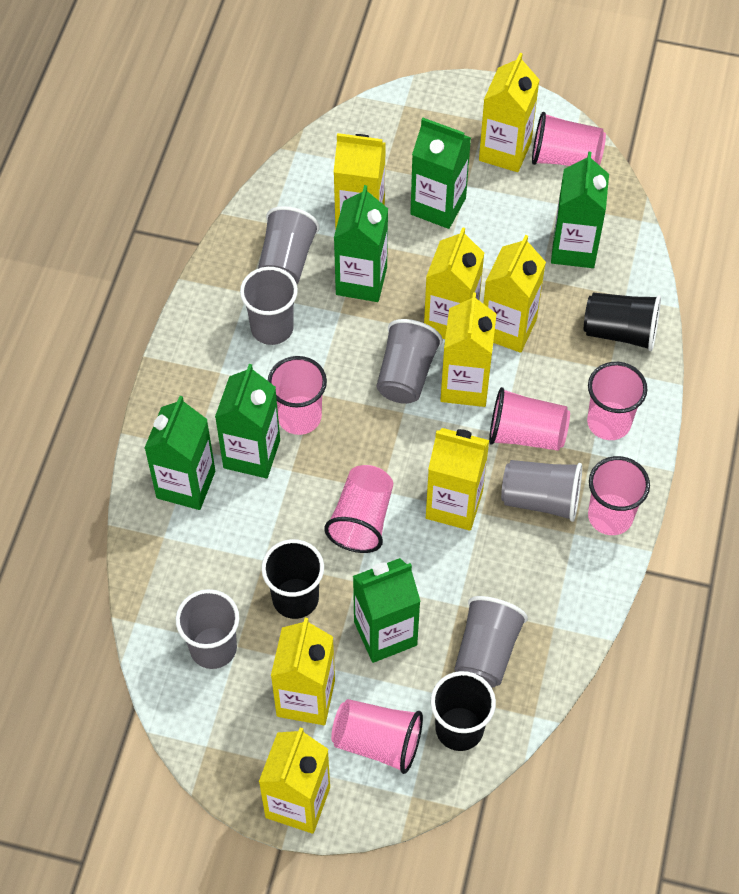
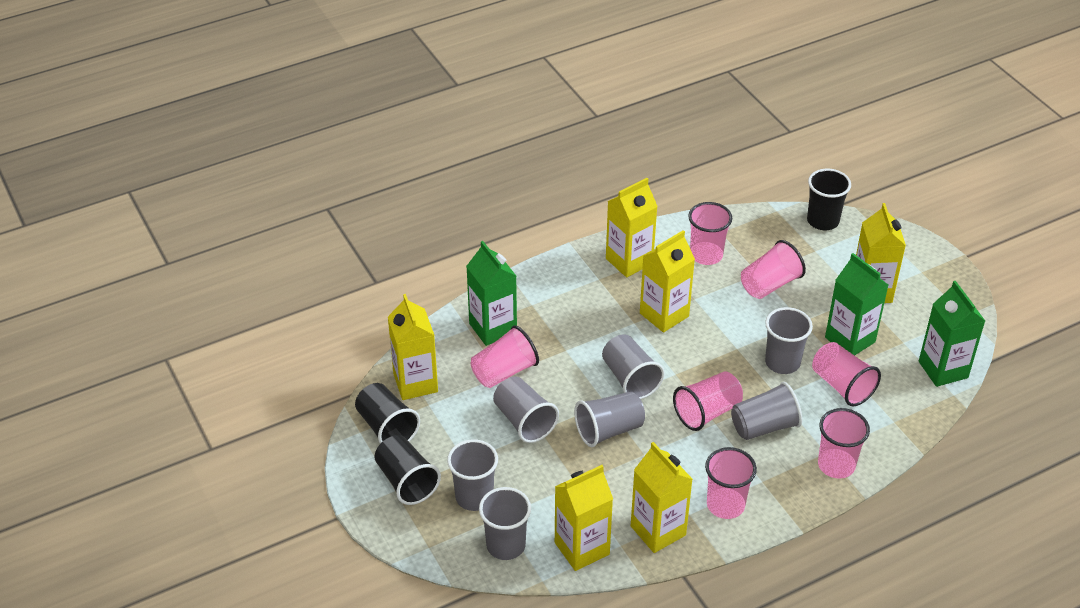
green carton: [145,396,215,510] [215,364,280,478] [334,185,388,302] [353,558,421,663] [410,118,471,229] [551,152,609,268] = 6 -> [466,241,517,346] [825,253,888,356] [919,281,985,387] = 3
grey cup: [176,589,239,669] [240,267,298,345] [258,206,320,284] [377,319,443,404] [454,596,528,688] [501,460,582,522] = 6 -> [447,439,498,511] [479,487,531,560] [493,376,559,443] [574,391,645,447] [602,335,665,399] [731,382,802,440] [765,307,813,374] = 7
yellow carton: [259,728,330,834] [271,618,335,725] [334,133,386,230] [424,227,484,339] [426,428,490,531] [440,292,496,407] [479,53,539,172] [483,235,546,353] = 8 -> [388,294,438,400] [555,465,613,571] [606,178,658,277] [631,442,693,553] [640,230,695,332] [856,203,906,303] = 6

